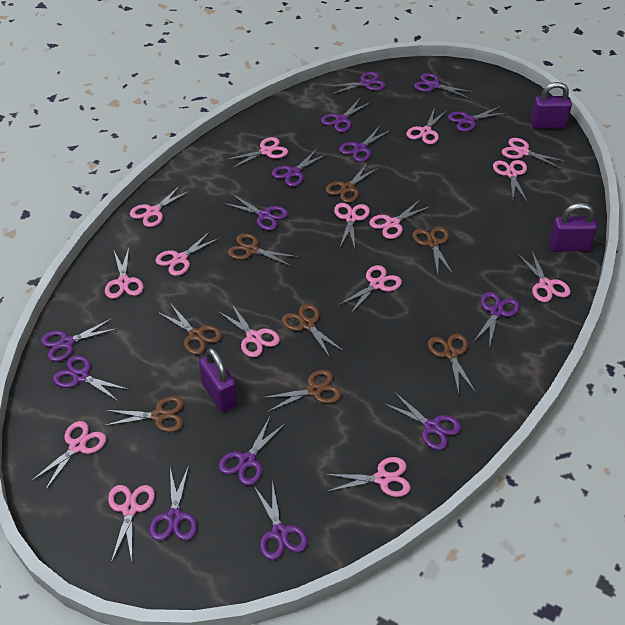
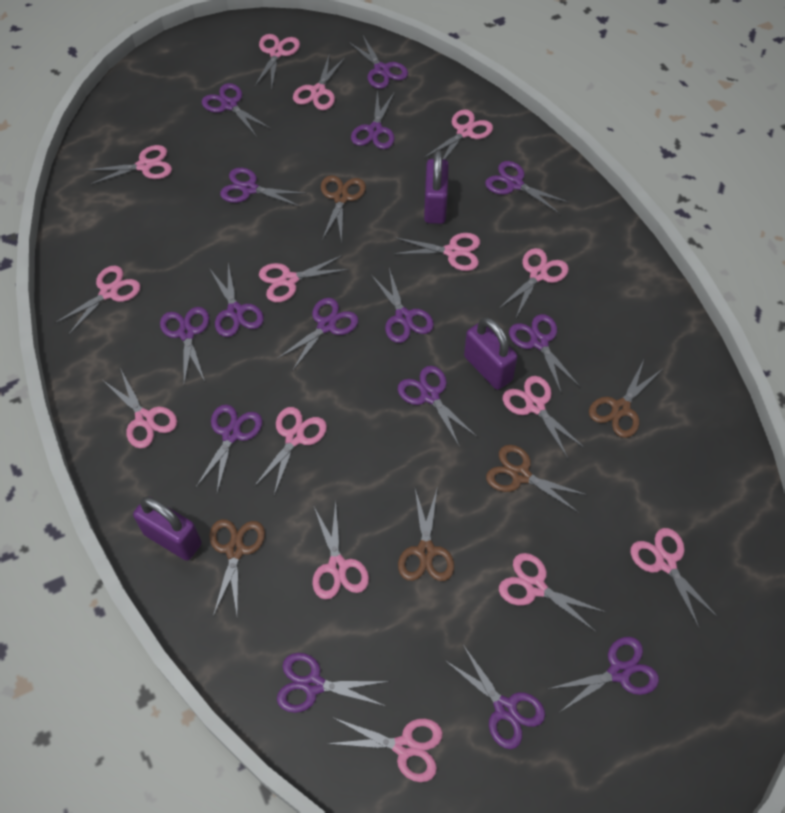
brown scissors: [103,396,184,432] [158,303,222,355] [228,233,298,267] [261,370,342,412] [282,304,344,359] [326,164,378,203] [412,227,453,274] [428,333,476,394] = 8 -> [209,519,265,616] [321,175,366,243] [398,489,454,581] [486,445,587,513] [589,360,662,438] = 5
purple scissors: [41,318,118,362] [53,355,129,402] [149,466,197,541] [219,417,285,485] [224,194,288,230] [254,481,308,560] [272,149,327,187] [321,99,371,132] [327,72,385,94] [339,126,391,162] [383,392,461,450] [414,73,473,98] [448,106,507,132] [474,292,520,348] = 14 -> [160,307,209,384] [195,405,262,493] [202,83,271,137] [209,263,264,337] [220,168,307,207] [277,298,358,371] [277,653,390,713] [348,34,408,89] [351,90,395,149] [371,268,434,343] [398,366,477,446] [446,643,545,749] [485,161,569,214] [509,314,580,394] [548,637,659,712] = 15

